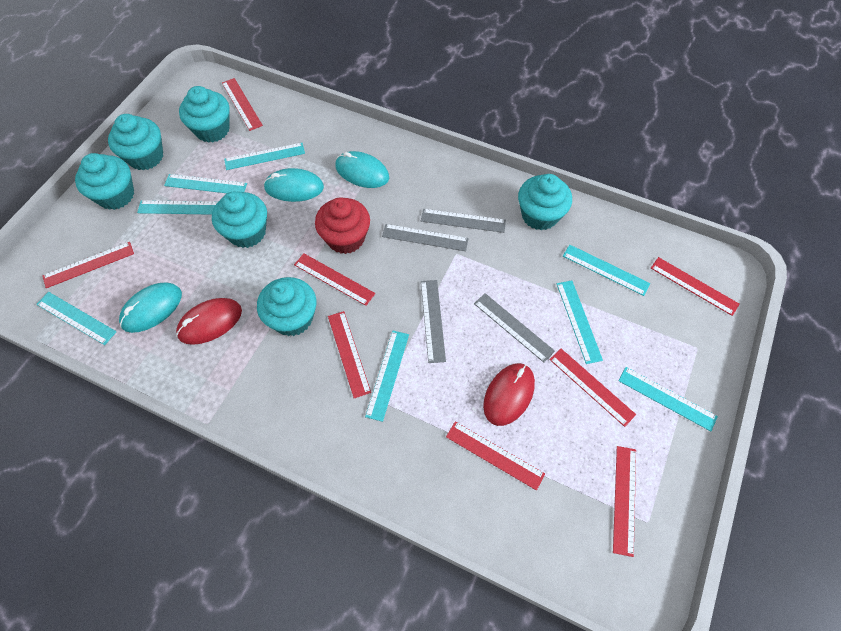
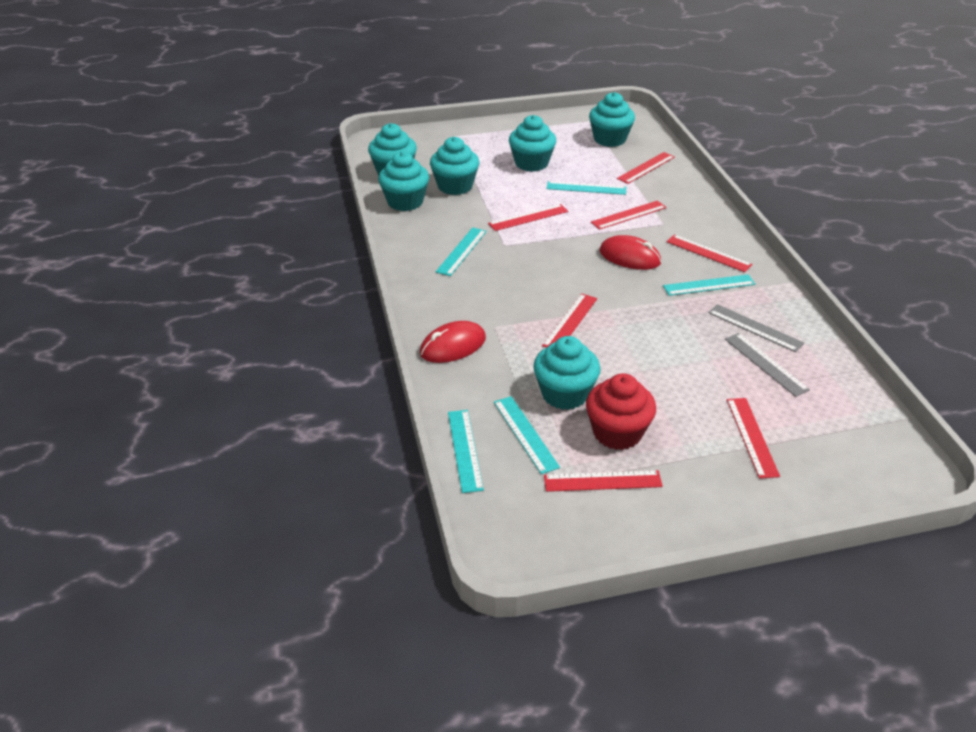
grey ruler: [382,224,469,251] [421,209,506,233] [421,280,446,363] [474,293,555,362] = 4 -> [708,304,804,352] [725,333,810,397] = 2
red ruler: [42,242,134,288] [222,78,263,131] [294,253,375,306] [328,311,371,398] [446,422,545,490] [549,349,636,427] [613,446,636,557] [651,257,740,316] = 8 -> [488,204,568,231] [542,294,597,347] [544,470,663,492] [591,201,667,230] [617,152,675,184] [666,234,752,272] [727,398,780,479] = 7
turquoise mouse: [119,283,182,333] [264,168,324,202] [335,151,389,188] = 3 -> none = 0
turquoise ruler: [36,292,117,345] [137,200,218,215] [164,174,247,193] [224,143,305,170] [365,331,409,422] [557,280,603,364] [563,245,650,296] [618,367,718,431] = 8 -> [436,227,487,276] [448,410,484,493] [494,396,560,474] [547,181,626,195] [663,274,755,296] = 5

